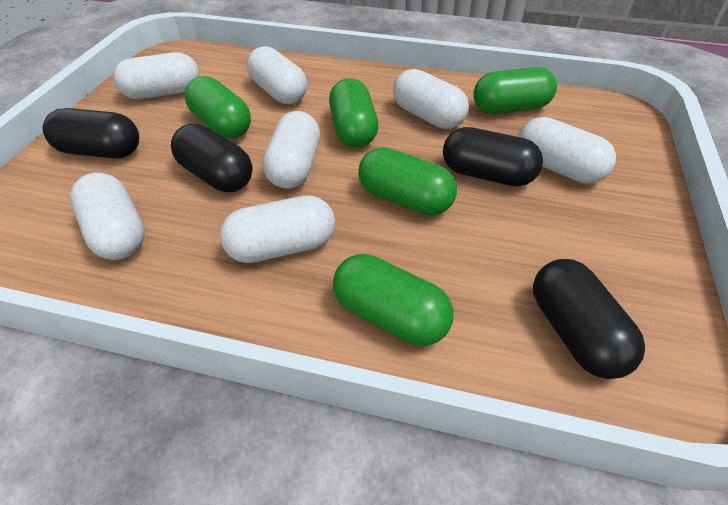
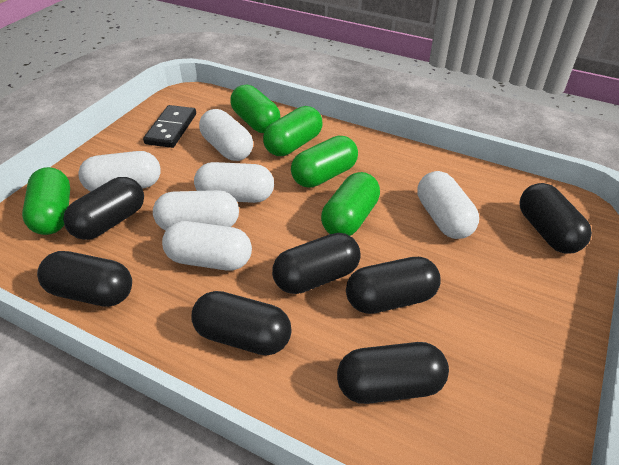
black capsule: [43,108,139,159] [171,124,253,192] [443,127,543,187] [533,259,645,379] = 4 -> [37,251,132,307] [63,177,144,240] [191,291,292,355] [272,233,361,294] [337,342,449,404] [346,257,441,314] [519,183,592,254] = 7
black domino: none = 0 -> [143,105,196,148] = 1
white capsule: [70,172,145,260] [113,52,200,99] [220,195,335,263] [247,46,307,104] [263,111,320,189] [393,69,469,129] [518,117,616,184] = 7 -> [78,151,161,191] [153,190,239,230] [162,221,252,270] [194,162,274,203] [199,109,253,161] [417,171,479,239] = 6

